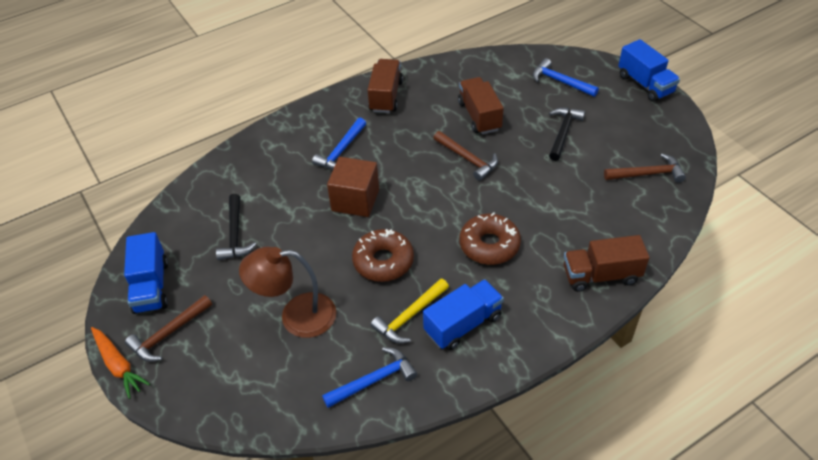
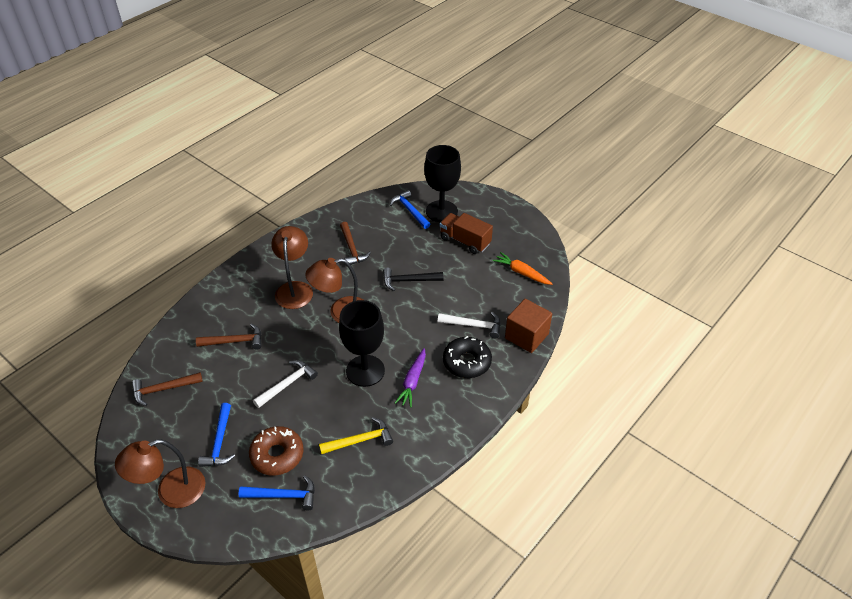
black donut: none = 0 -> [443,336,492,378] = 1
black goblet: none = 0 -> [339,300,385,387] [424,145,461,222] = 2
black hammer: [216,194,256,261] [549,108,585,161] = 2 -> [383,267,443,291] = 1
blue truck: [124,232,168,314] [423,279,504,350] [618,39,680,102] = 3 -> none = 0
brown donut: [352,229,414,282] [460,212,521,265] = 2 -> [249,426,304,476] = 1
brown lamp: [239,247,336,338] = 1 -> [115,439,206,508] [271,226,313,309] [305,258,363,323] = 3
brown truck: [368,59,403,113] [458,77,504,134] [564,235,650,292] = 3 -> [440,213,493,254] = 1
purple carrot: none = 0 -> [395,348,426,407] = 1
white hammer: none = 0 -> [253,360,318,408] [438,312,501,338] = 2

